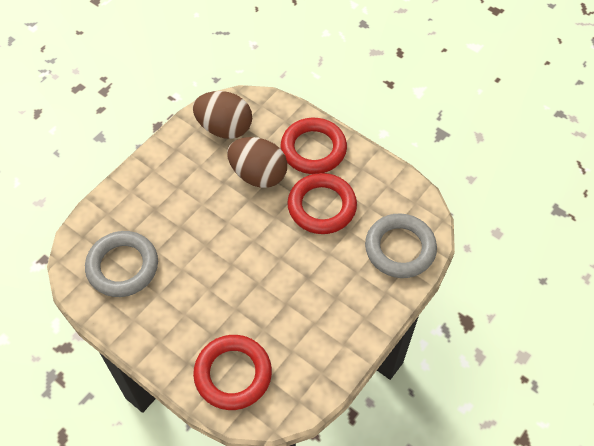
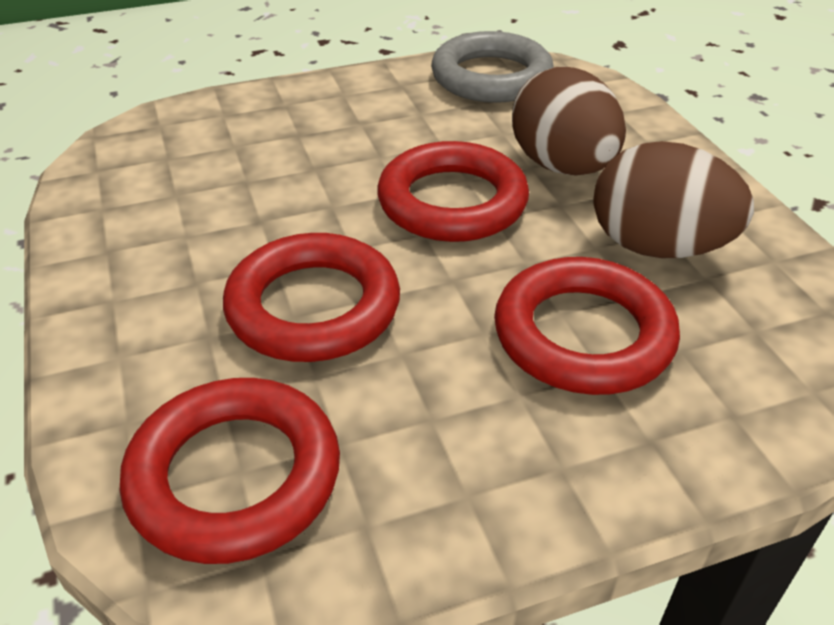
grey ring: [85,231,158,297] [365,213,437,278] = 2 -> [431,31,554,103] = 1
red ring: [193,335,272,410] [281,118,347,174] [287,173,357,234] = 3 -> [120,378,340,564] [223,233,400,362] [377,141,529,242] [494,257,680,395] = 4

